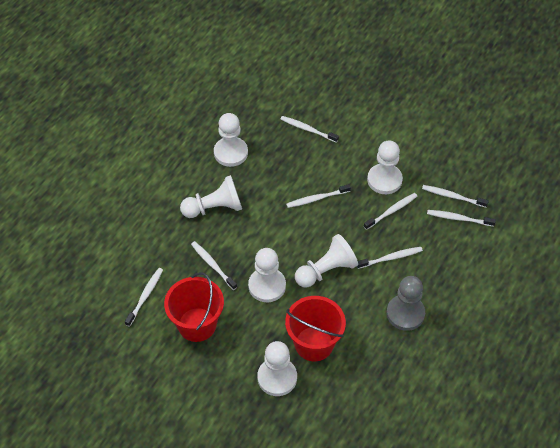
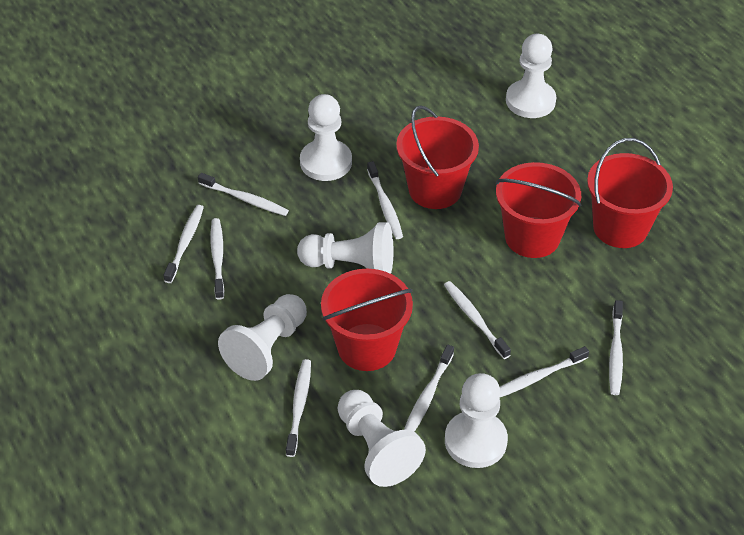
grey pawn: [387,276,425,331] = 1 -> none = 0
red bucket: [164,272,224,342] [285,296,346,361] = 2 -> [321,269,413,371] [396,105,479,209] [496,162,582,258] [587,138,673,248] = 4
white toothbrush: [125,268,163,327] [191,241,237,290] [280,116,339,143] [286,184,351,208] [357,247,423,269] [364,193,417,230] [422,185,489,208] [427,210,496,227] = 8 -> [164,205,204,283] [198,173,289,216] [211,218,224,300] [286,359,311,457] [367,161,403,239] [404,344,454,432] [444,281,511,359] [500,346,589,397] [609,300,623,395] = 9

